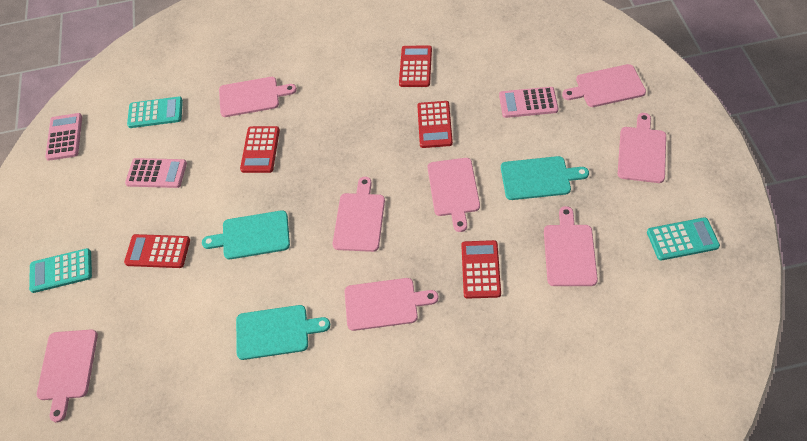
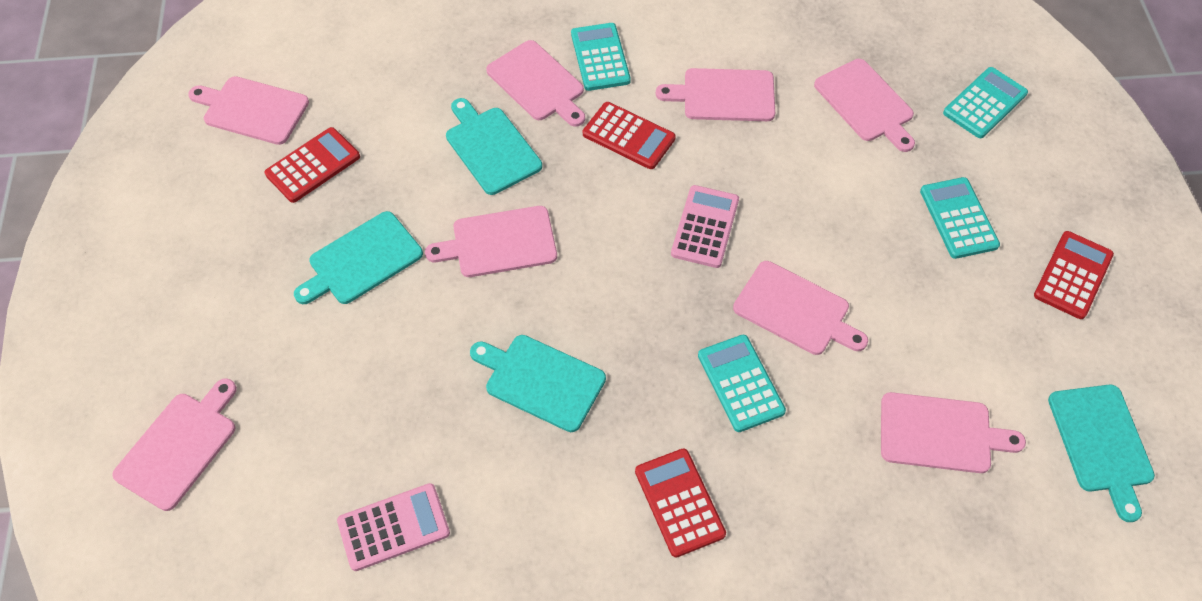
pink calculator: [45,113,82,161] [125,158,187,188] [499,87,558,118] = 3 -> [337,483,450,571] [671,185,739,268] = 2
red calculator: [124,234,190,268] [240,126,280,173] [399,46,432,87] [417,101,453,148] [461,240,501,299] = 5 -> [264,127,360,203] [583,102,676,169] [635,448,726,557] [1034,231,1114,319] = 4
turquoise calculator: [29,248,92,293] [127,96,183,128] [647,217,720,261] = 3 -> [571,23,631,91] [698,335,786,432] [920,177,1000,259] [943,67,1028,138] = 4
turquoise cutting board: [202,210,290,259] [236,305,330,360] [501,156,589,200] = 3 -> [294,211,423,304] [446,98,542,195] [470,335,606,432] [1048,385,1155,522] = 4

